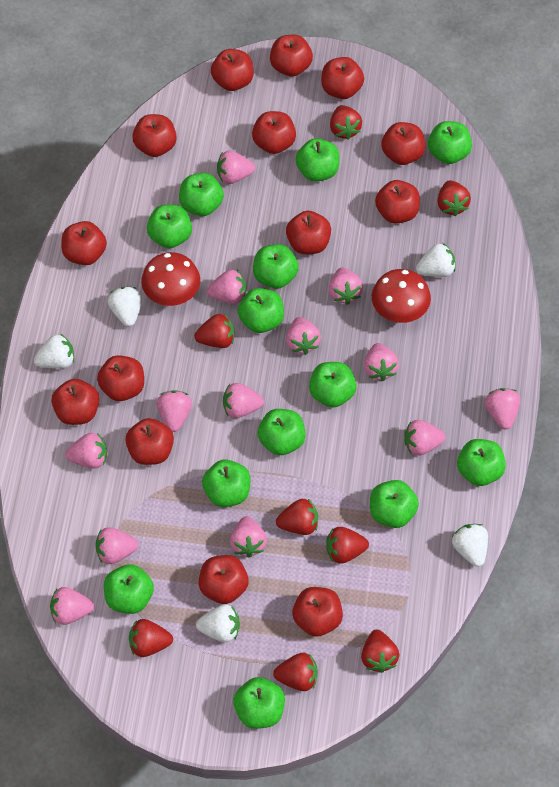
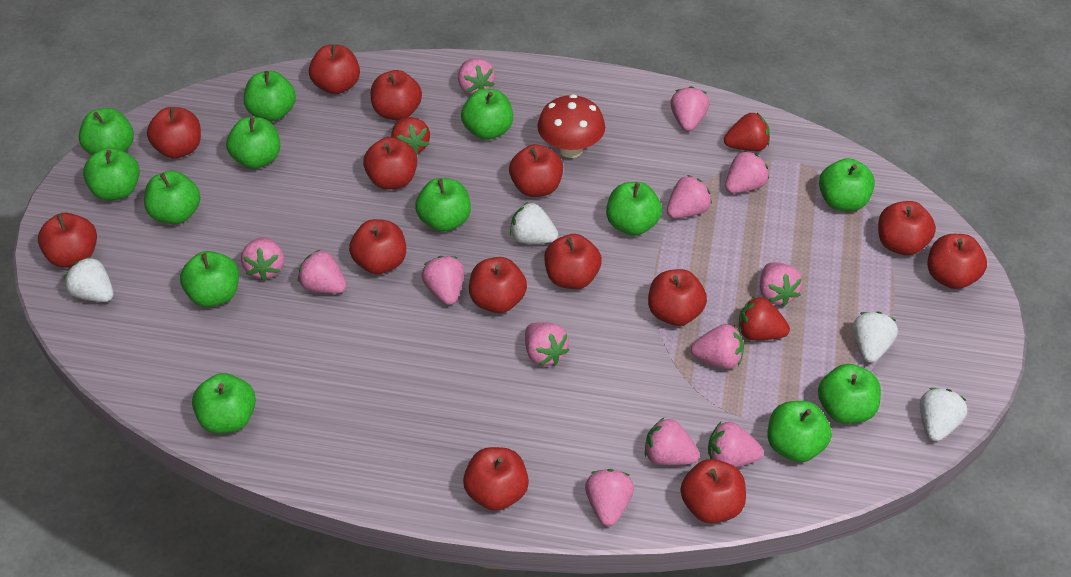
red mushroom: [141,252,200,306] [372,269,431,323] = 2 -> [537,94,605,158] = 1
red strawberry: [129,619,173,657] [194,314,234,348] [273,653,318,691] [276,499,318,535] [327,527,369,564] [330,105,362,140] [361,629,399,673] [437,180,471,216] = 8 -> [391,117,430,155] [724,113,770,151] [739,296,790,340] = 3
white strawberry: [34,334,74,369] [108,287,142,327] [196,604,240,642] [416,243,455,277] [452,524,488,567] = 5 -> [65,257,113,302] [510,202,558,244] [852,311,898,363] [920,388,967,441] = 4

